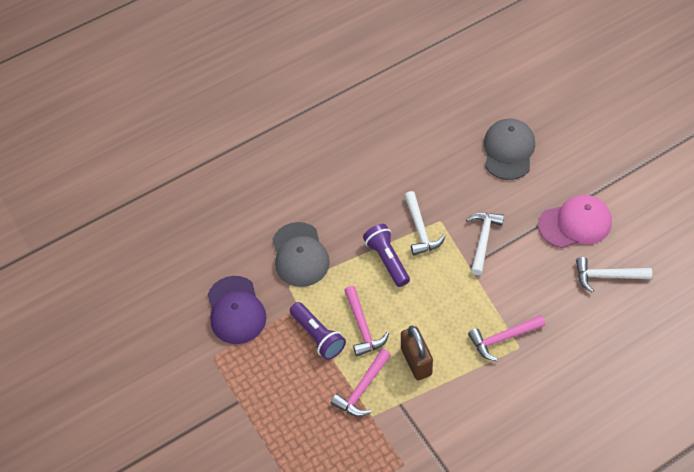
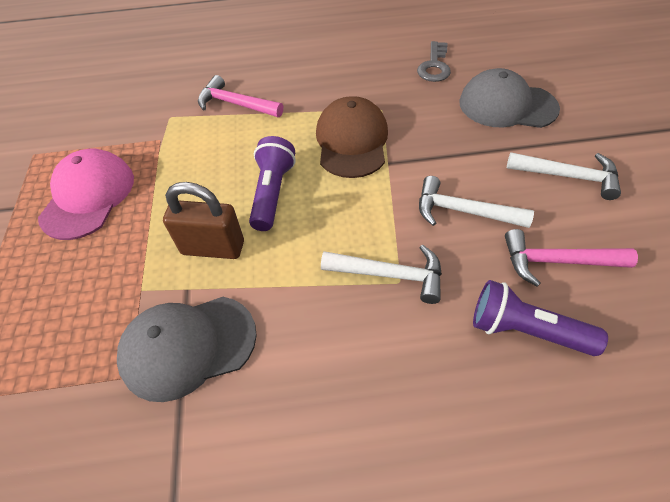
brown cap: none = 0 -> [316,96,388,178] = 1
grey key: none = 0 -> [417,41,451,82] = 1
pink hammer: [331,349,391,417] [344,286,389,356] [468,315,545,361] = 3 -> [198,75,283,117] [505,229,638,287] = 2
purple cap: [207,276,267,344] = 1 -> none = 0

